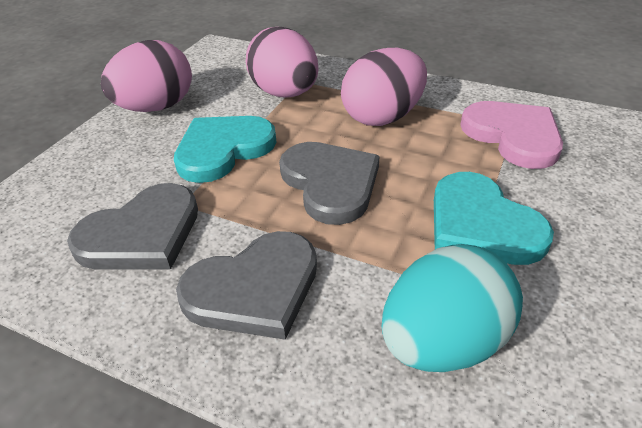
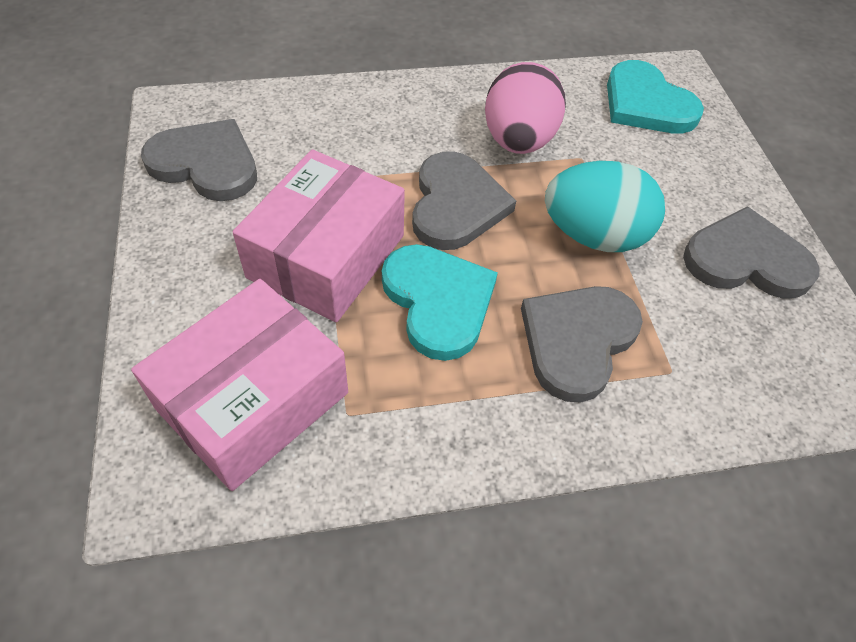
grey heart: [67,183,198,270] [176,231,317,340] [279,142,379,225] = 3 -> [141,119,257,201] [412,151,516,250] [521,286,643,403] [683,206,820,299] = 4
pink box: none = 0 -> [131,279,348,491] [233,149,405,322] = 2
pink egg: [101,40,192,112] [246,27,319,98] [341,48,427,126] = 3 -> [485,62,566,154] = 1
pink heart: [460,101,563,169] = 1 -> none = 0

